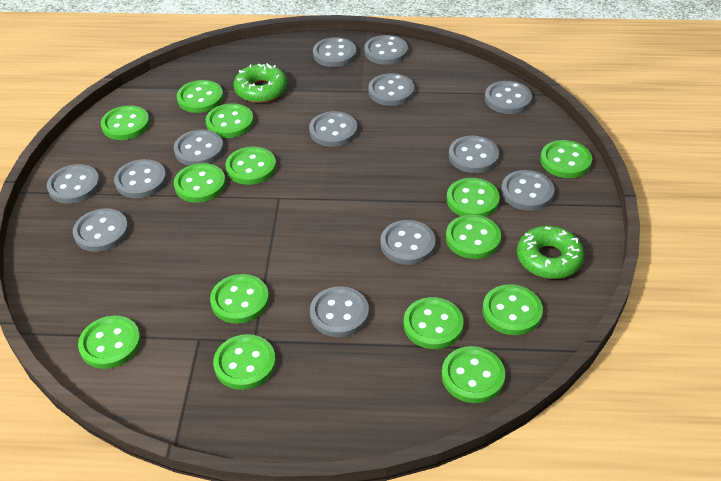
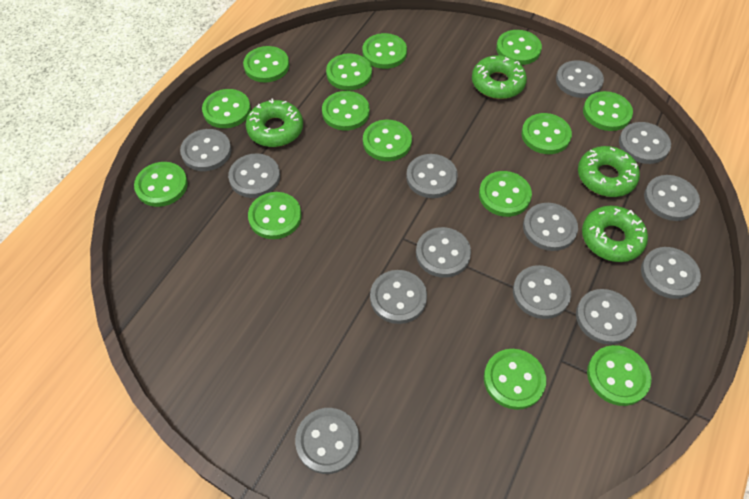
green donut: [234,63,287,103] [517,226,584,279] = 2 -> [246,98,303,147] [472,55,527,99] [578,146,640,197] [582,206,648,262] = 4

